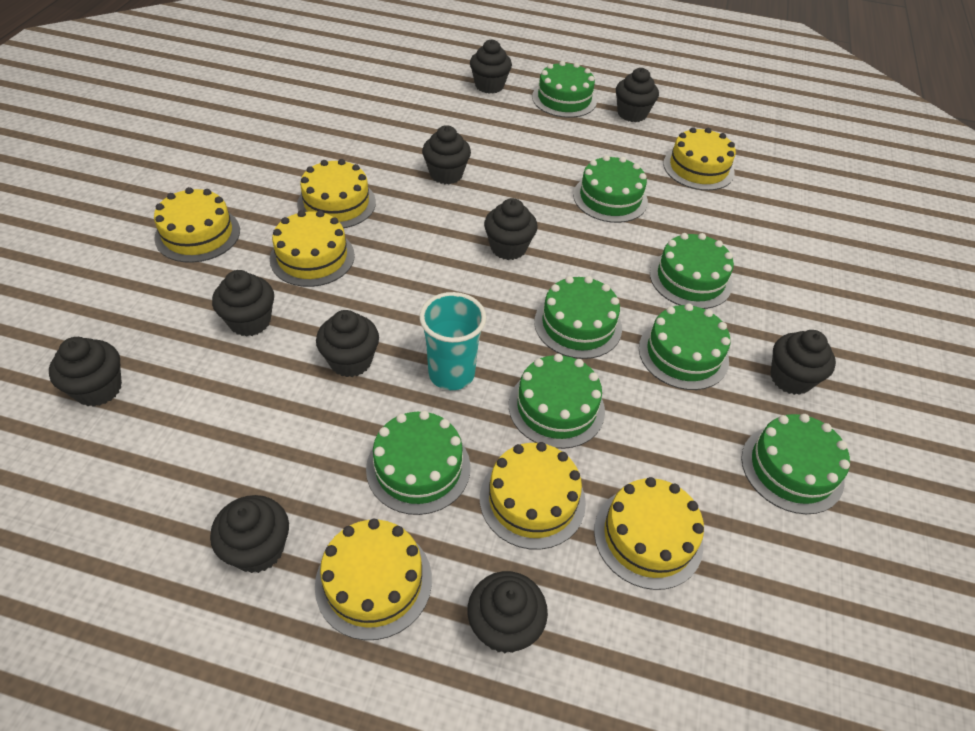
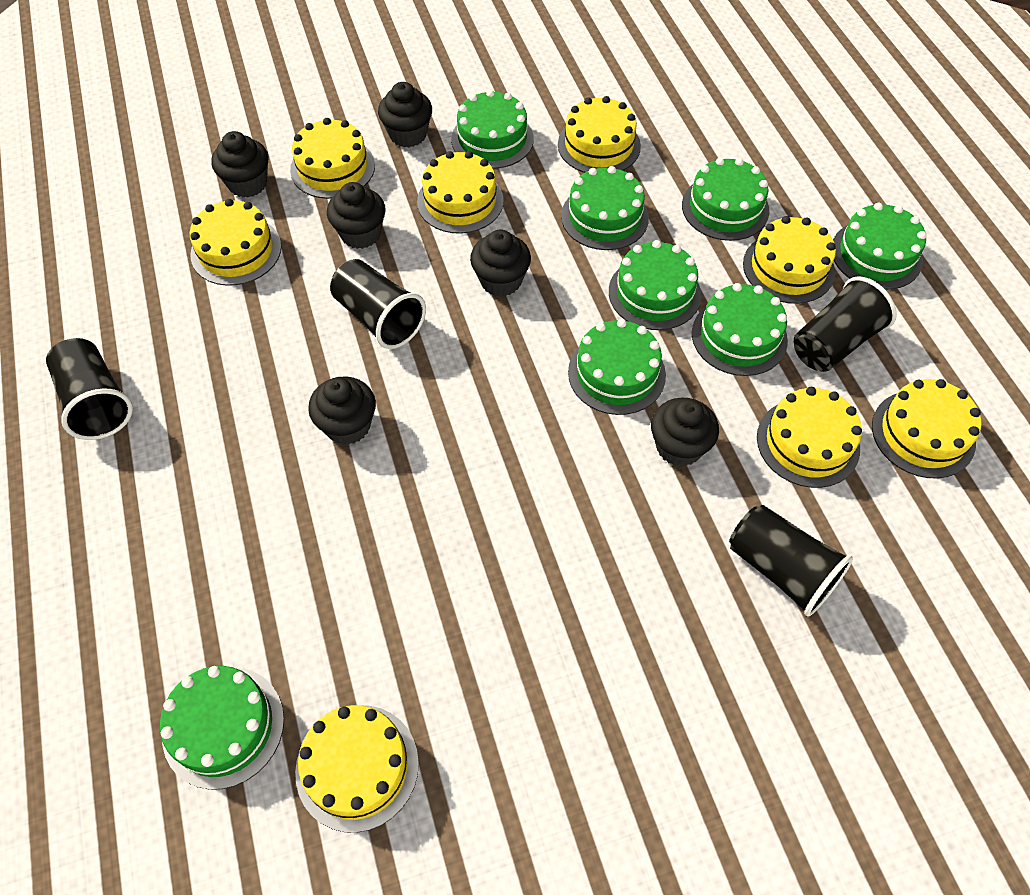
black cup: none = 0 -> [46,338,133,440] [330,259,426,349] [729,505,853,617] [794,276,897,372] = 4
black cupcake: [49,337,122,407] [210,495,289,573] [212,270,274,336] [316,310,379,377] [422,125,471,184] [467,571,548,653] [470,39,512,94] [484,198,537,260] [616,68,659,122] [771,330,836,395] = 10 -> [211,131,269,198] [308,376,376,445] [327,182,386,249] [378,82,432,147] [470,230,531,297] [651,398,719,467] = 6
turquoise cup: [419,292,486,390] = 1 -> none = 0
yellow cake: [154,187,240,263] [270,210,355,287] [297,159,376,228] [315,519,432,640] [480,442,586,550] [594,477,704,590] [663,127,736,191] = 7 -> [190,199,281,286] [290,118,375,199] [295,705,419,833] [417,151,504,234] [558,96,641,173] [743,216,836,304] [757,387,862,488] [872,379,981,479] = 8

